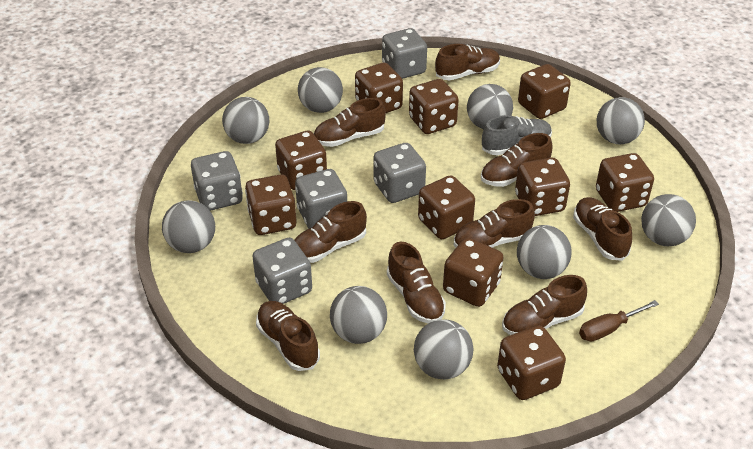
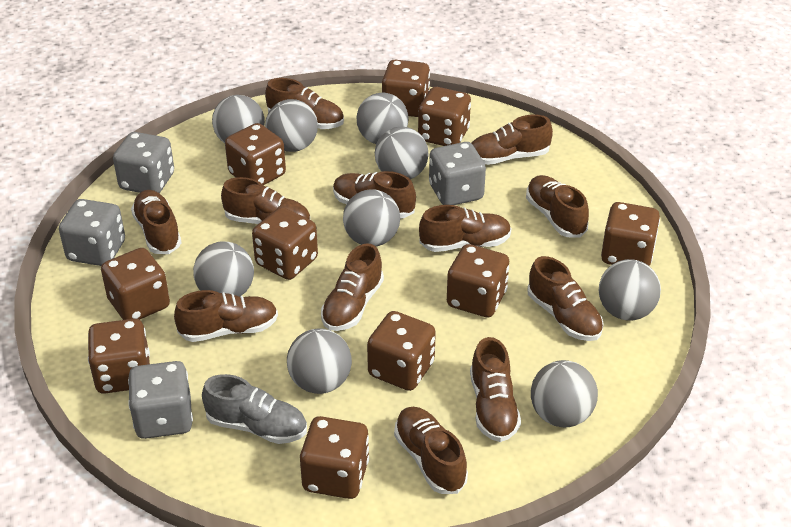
brown screwdriver: [579,300,659,341] = 1 -> none = 0
brown shoe: [256,301,320,371] [294,201,367,263] [314,98,386,147] [387,242,446,323] [435,44,500,80] [454,199,535,248] [481,133,552,187] [502,275,587,335] [573,197,632,261] = 9 -> [131,190,182,254] [174,290,278,342] [221,177,310,224] [265,78,344,129] [321,243,384,331] [333,171,416,219] [394,407,468,494] [419,205,511,252] [470,337,521,442] [471,114,553,165] [526,175,589,237] [527,256,604,341] = 12
grey dice: [191,151,243,211] [252,238,312,304] [295,169,347,229] [373,143,426,203] [382,28,427,79] = 5 -> [59,199,125,266] [113,132,174,193] [128,361,193,439] [429,142,486,205] = 4

